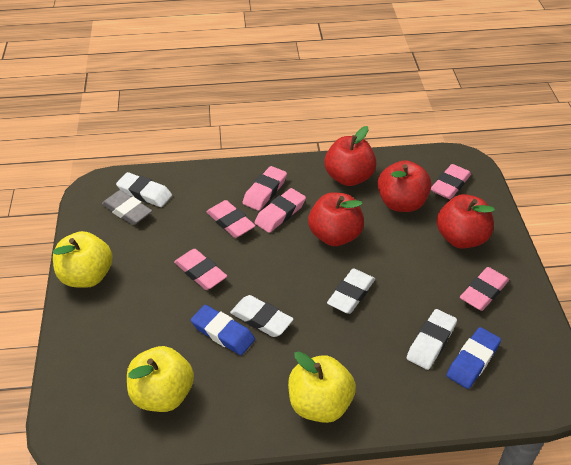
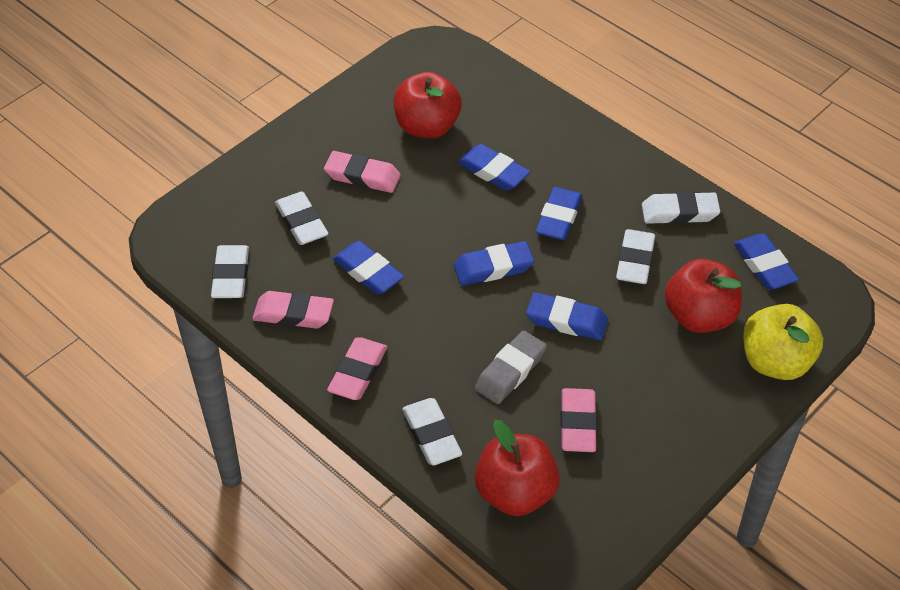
blue eraser: [191,305,255,355] [447,327,501,389] = 2 -> [333,241,404,295] [454,241,534,285] [458,144,530,191] [526,292,608,340] [536,187,582,240] [734,233,799,289] = 6
pink eraser: [174,249,227,290] [207,200,255,238] [242,166,287,211] [255,188,306,233] [431,164,471,199] [460,267,509,311] = 6 -> [252,291,334,329] [324,151,401,193] [327,337,387,400] [560,388,597,452] = 4
red apple: [308,192,364,246] [324,126,376,186] [377,160,432,212] [436,194,495,249] = 4 -> [394,72,462,138] [475,420,560,516] [665,259,742,333] = 3
white eraser: [116,172,172,207] [230,295,293,337] [327,269,375,314] [407,309,457,370] = 4 -> [211,245,249,298] [275,192,328,245] [402,398,462,465] [616,229,655,284] [642,191,720,224] = 5
yellow apple: [53,231,112,288] [127,346,194,412] [288,351,356,423] = 3 -> [743,304,823,380] = 1

